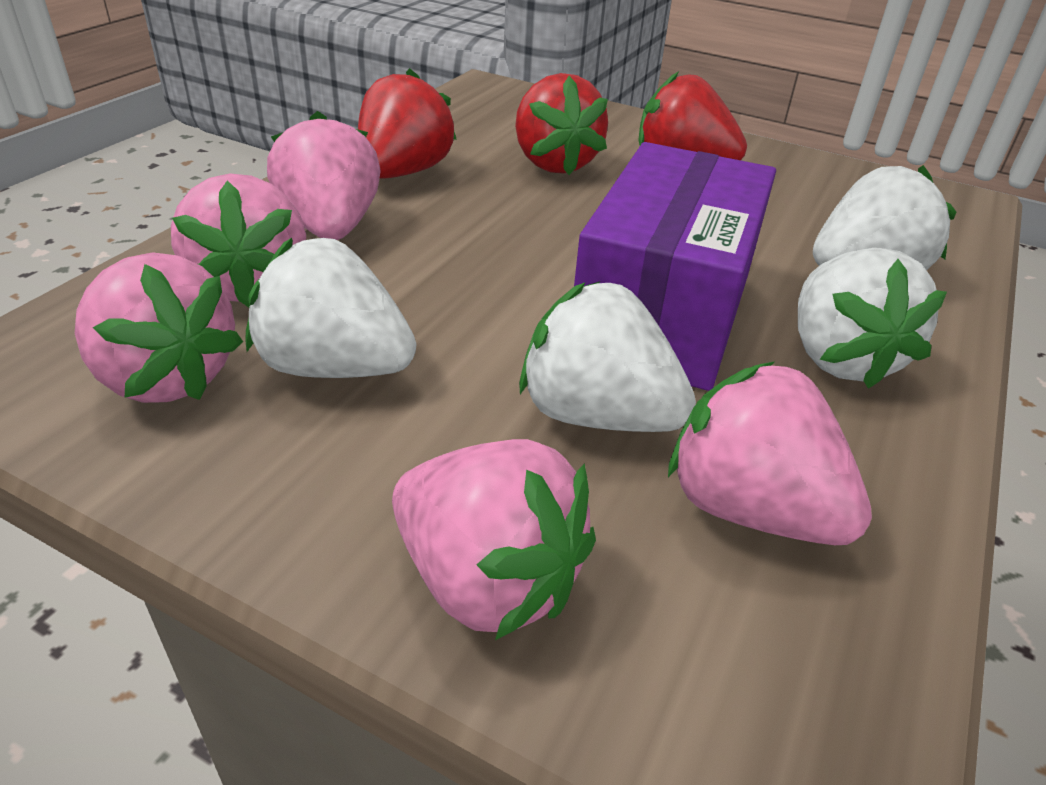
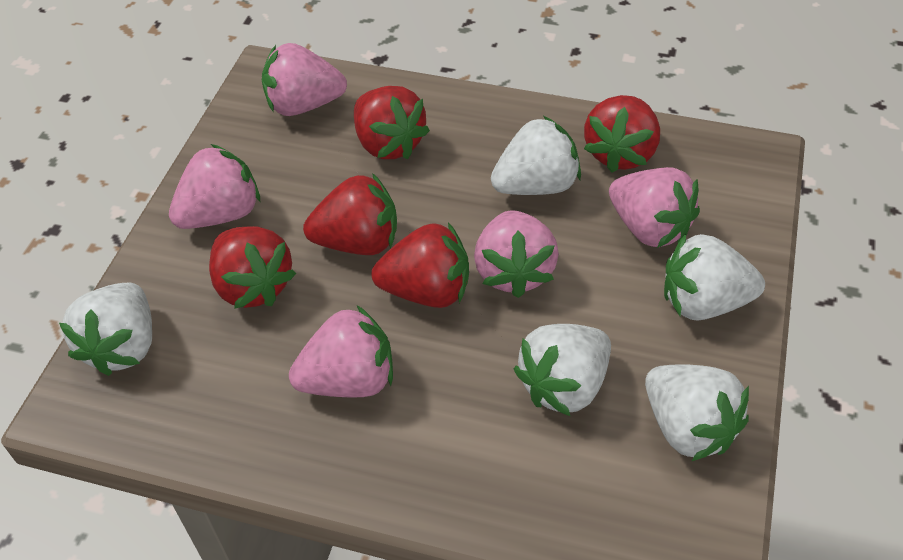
purple box: [574,142,776,391] = 1 -> none = 0
red strawberry: [358,68,457,179] [515,73,608,175] [638,71,747,160] = 3 -> [209,226,296,309] [303,173,397,255] [354,86,430,159] [371,223,469,308] [584,95,660,173] = 5
white strawberry: [245,238,416,378] [519,282,696,432] [798,248,947,389] [813,165,956,270] = 4 -> [59,282,152,376] [491,116,581,195] [514,324,611,416] [645,364,749,461] [664,234,765,321] = 5

